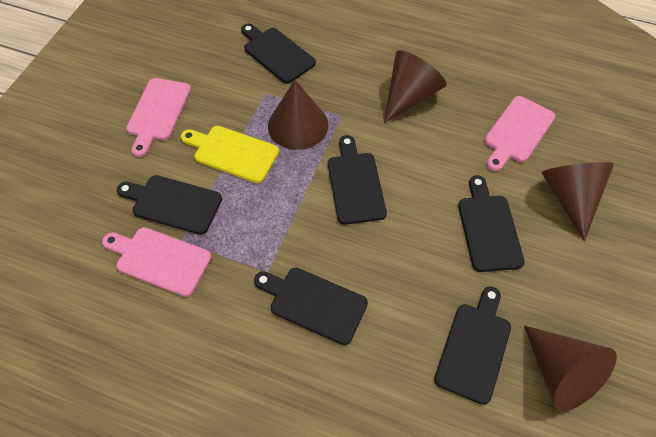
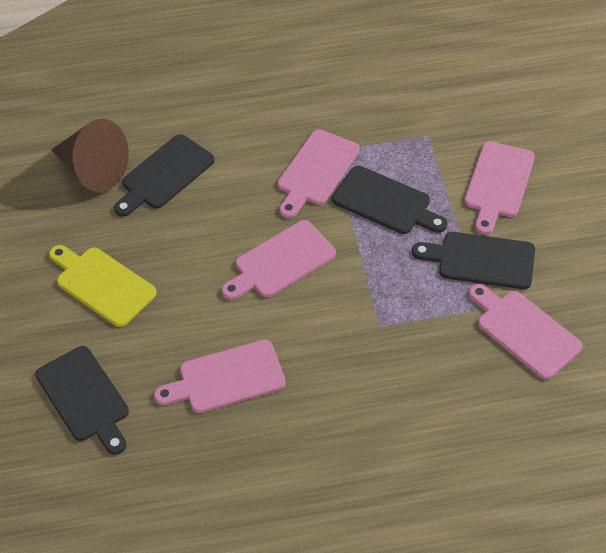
black cutting board: [117,175,222,235] [241,24,316,84] [254,268,368,345] [328,135,387,225] [434,286,511,405] [458,175,525,272] = 6 -> [35,346,129,455] [114,134,215,217] [332,166,447,234] [412,232,535,289] = 4
brown cone: [268,80,328,150] [384,50,447,123] [524,325,617,411] [541,162,614,241] = 4 -> [51,119,129,192] = 1
pink cutting board: [102,227,212,297] [126,78,191,157] [484,96,555,171] = 3 -> [154,340,286,413] [221,220,336,300] [277,129,360,218] [464,141,535,235] [469,284,583,379] = 5

